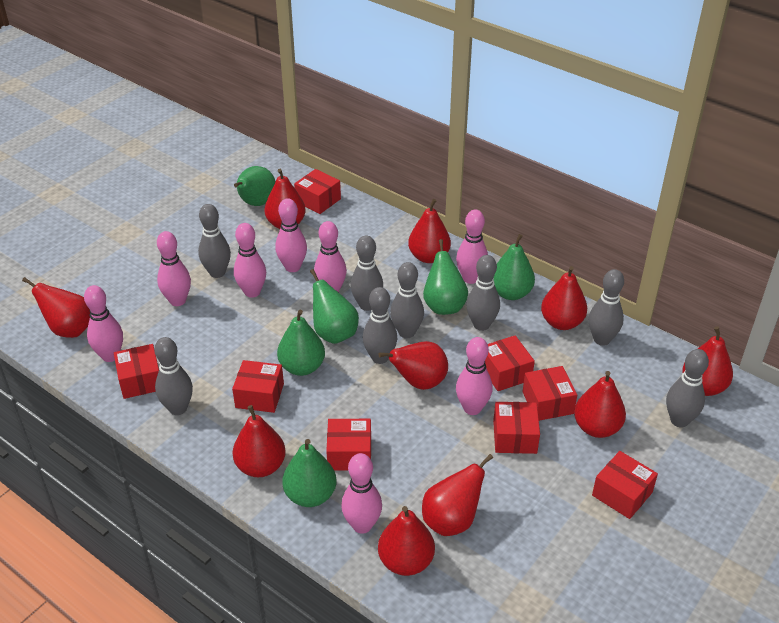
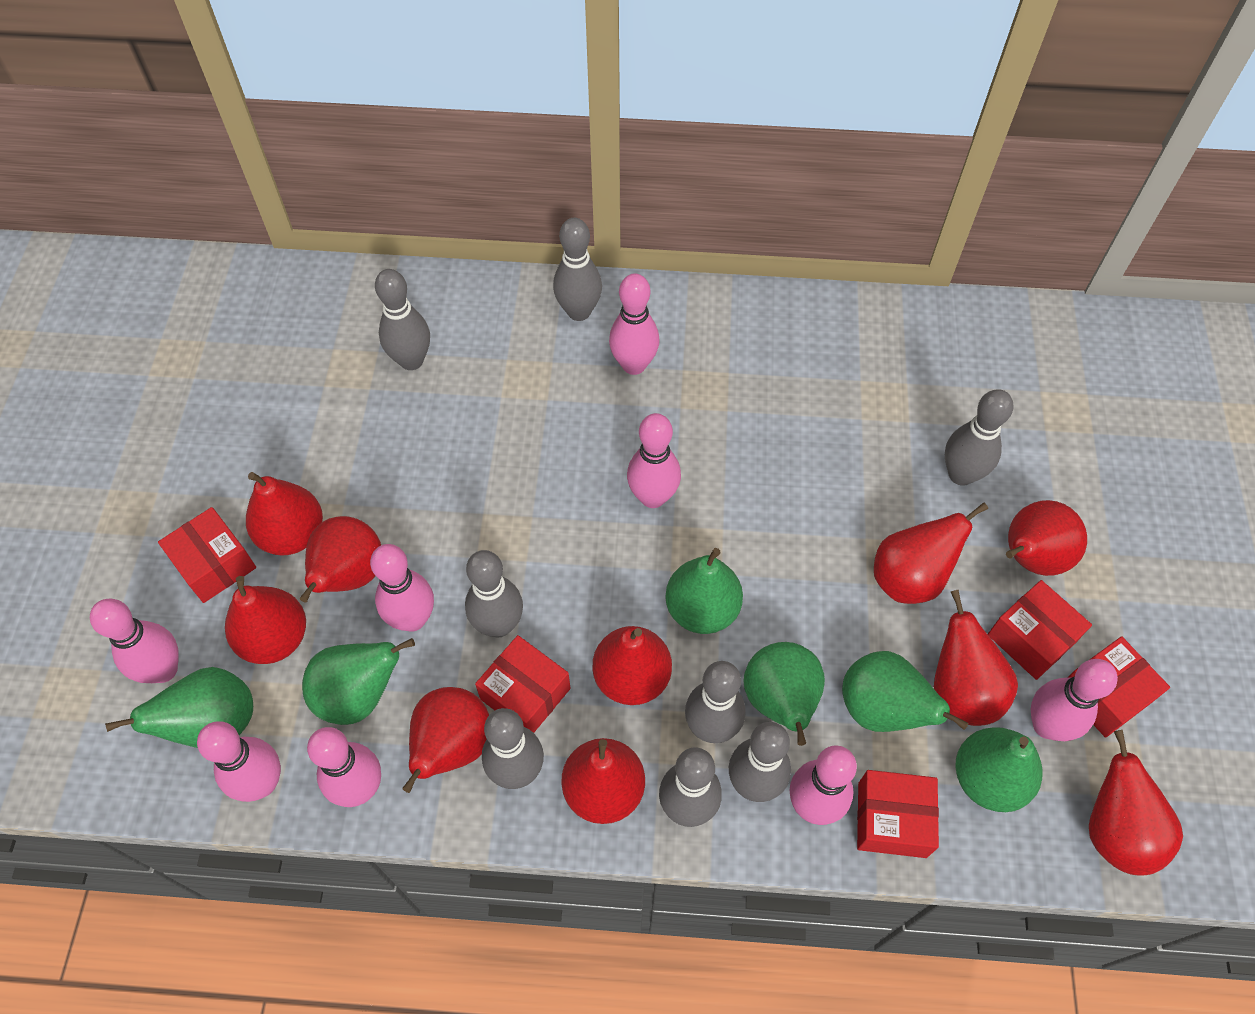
red box: [114,344,159,399] [232,360,284,413] [294,169,341,214] [326,419,371,470] [485,335,535,391] [493,402,540,454] [523,366,577,421] [592,451,658,519] = 8 -> [158,507,256,603] [475,635,571,733] [857,770,939,858] [988,580,1092,680] [1068,636,1170,738] = 5

